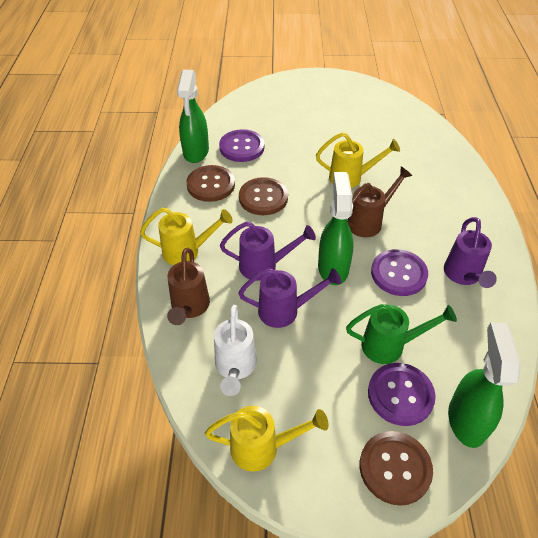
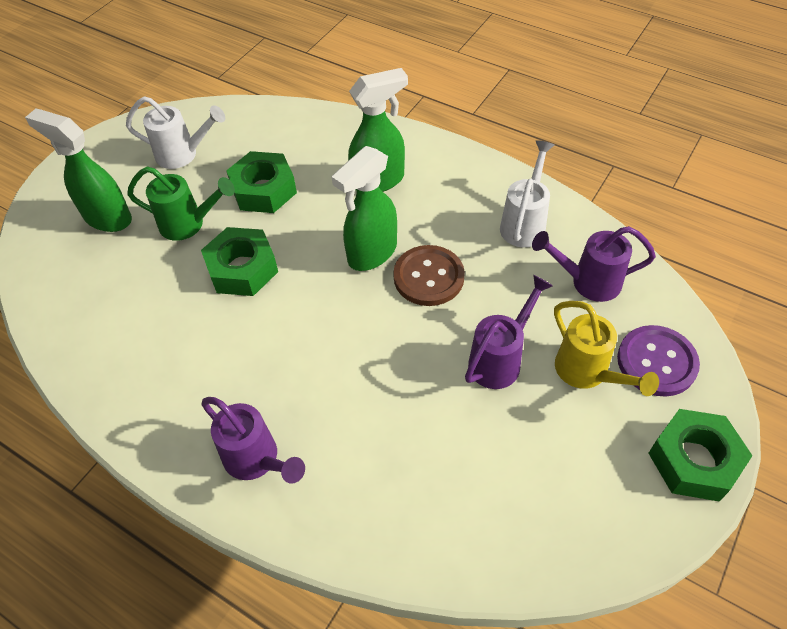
brown button: [186,165,235,202] [239,177,288,215] [360,431,433,506] = 3 -> [393,245,465,306] = 1
brown watering can: [167,248,210,325] [347,167,413,237] = 2 -> none = 0
green nut: none = 0 -> [201,227,278,296] [226,151,297,213] [648,409,753,502] = 3
purple button: [219,129,264,162] [368,363,436,426] [371,249,428,296] = 3 -> [617,325,700,397] = 1
white watering can: [214,305,257,396] = 1 -> [126,96,225,169] [500,140,554,247] = 2
yellow watering can: [140,208,233,265] [205,406,329,472] [316,132,400,188] = 3 -> [554,301,659,396] = 1

